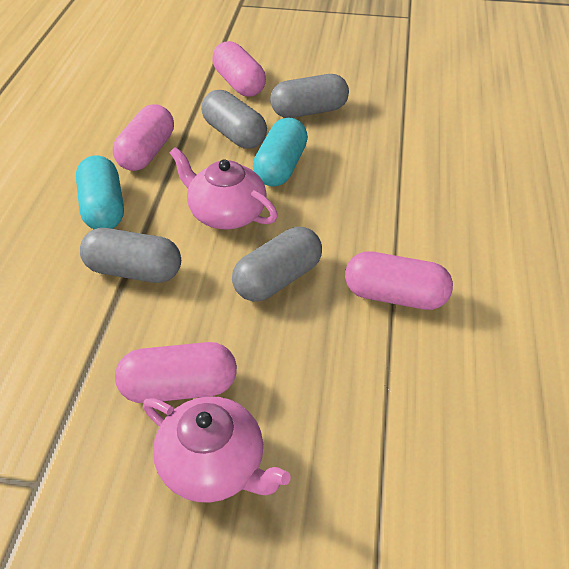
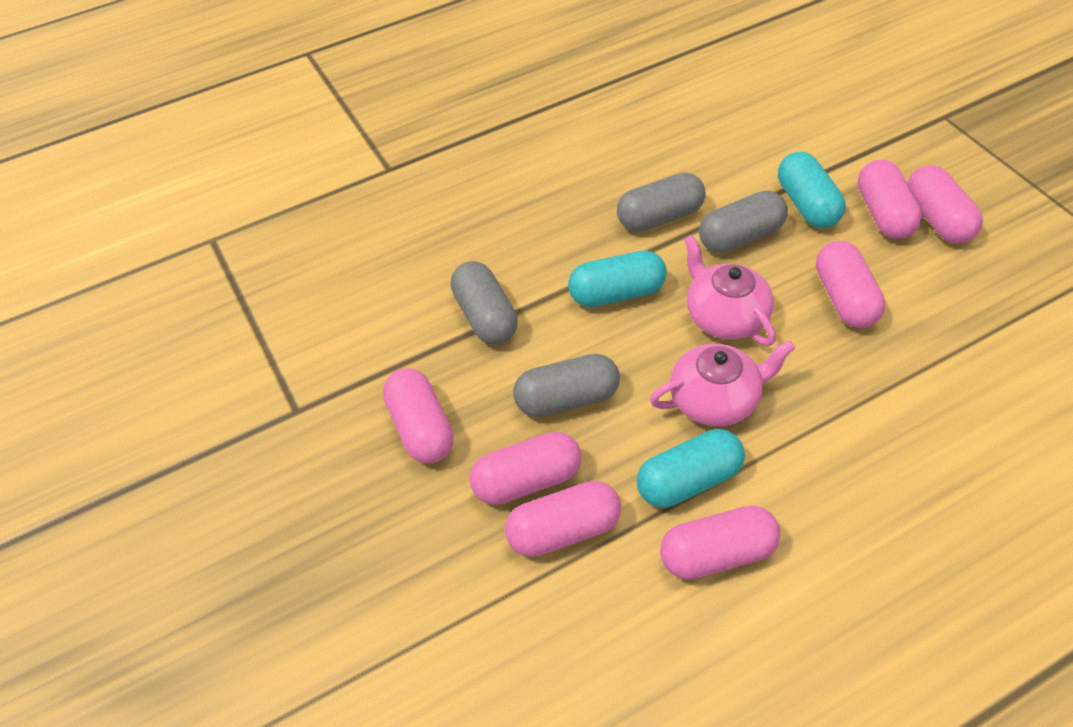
pink capsule: [113,104,174,171] [115,342,237,403] [212,41,266,97] [345,251,453,310] = 4 -> [383,368,454,464] [469,432,582,505] [505,481,621,557] [660,505,780,580] [816,241,885,328] [858,160,922,239] [907,165,983,244] = 7
turquoise capsule: [76,155,124,229] [253,118,308,187] = 2 -> [568,251,667,307] [637,429,745,508] [778,151,846,228] = 3

